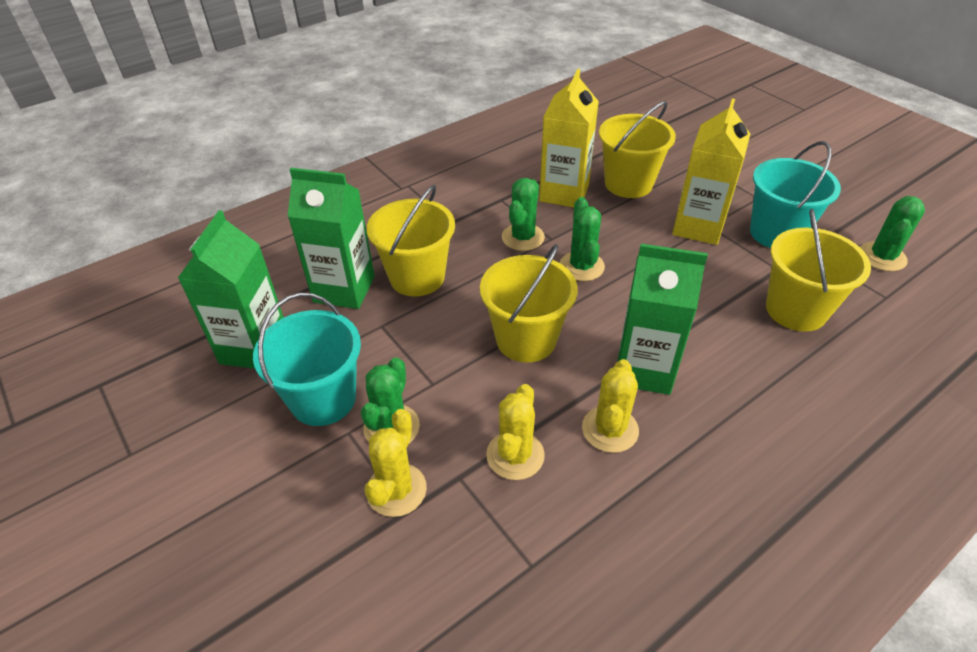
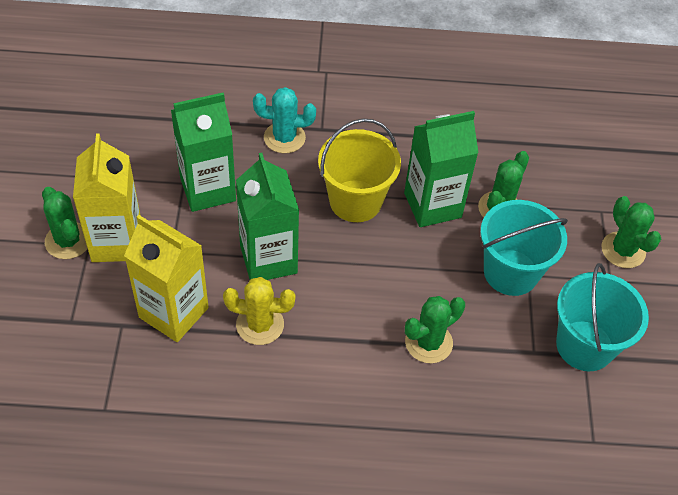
turquoise cactus: none = 0 -> [253,87,316,153] = 1
yellow bucket: [367,185,455,297] [480,244,578,363] [599,101,676,198] [766,209,871,332] = 4 -> [318,119,401,222] = 1
yellow cactus: [364,409,427,517] [486,384,545,480] [582,359,639,453] = 3 -> [223,277,296,345] = 1

